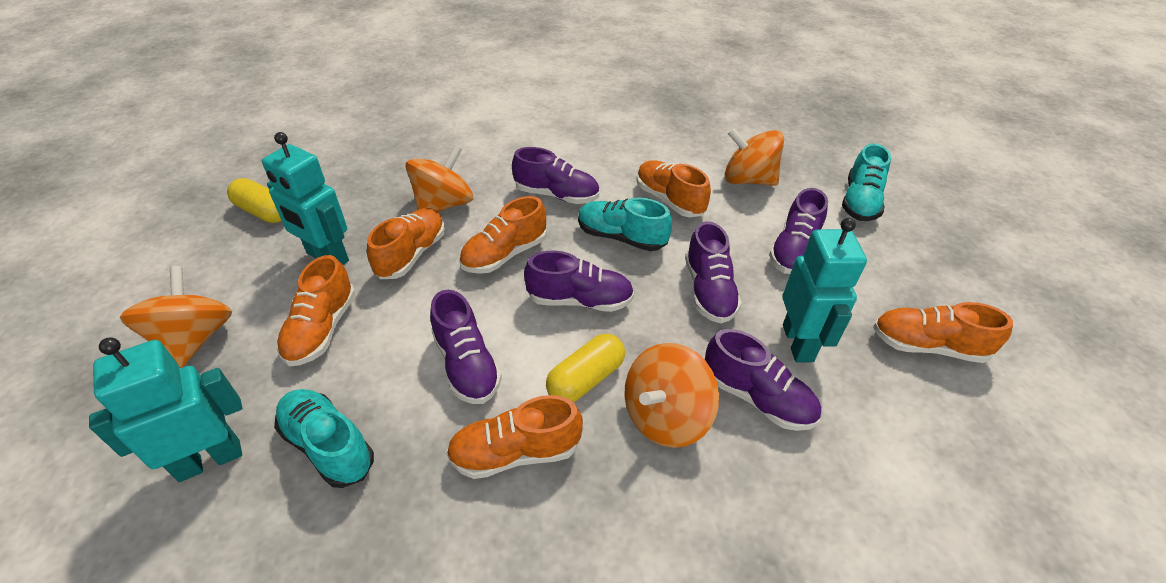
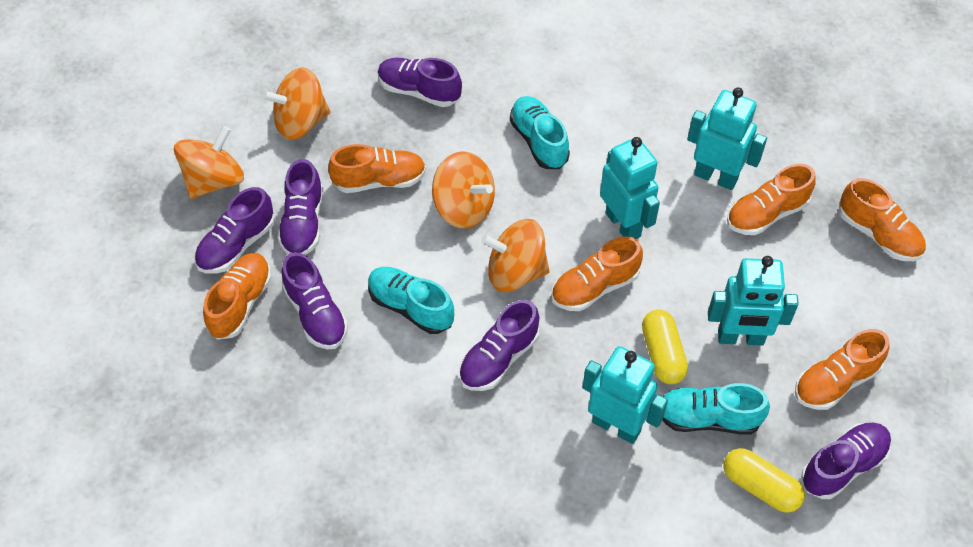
turquoise robot: [89,337,242,482] [262,132,349,265] [783,218,867,363] = 3 -> [582,346,668,444] [600,137,660,239] [687,87,767,190] [708,256,799,346] = 4

